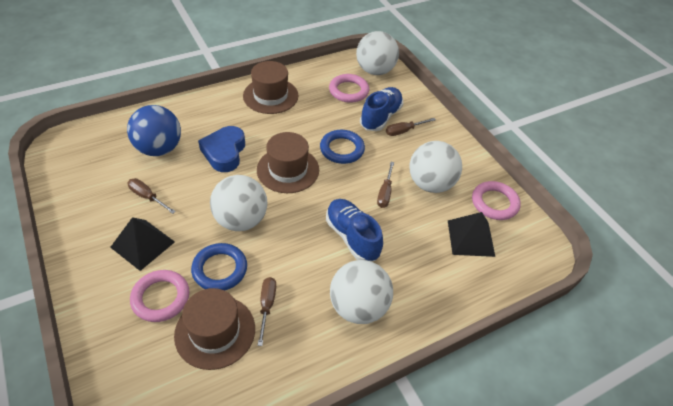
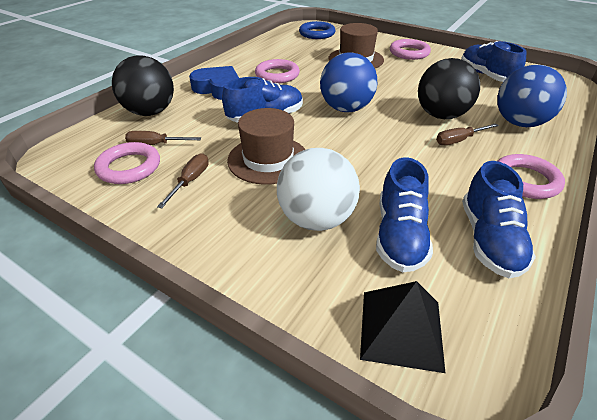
black ball: none = 0 -> [112,55,174,116] [418,58,480,119] = 2
black pyramid: [110,217,175,271] [448,212,495,257] = 2 -> [360,281,445,373] = 1
blue ball: [127,105,181,156] = 1 -> [320,52,377,112] [497,65,567,127] = 2
blue ring: [191,243,247,291] [320,130,365,164] = 2 -> [299,21,335,39] = 1
blue shoe: [326,199,383,261] [360,87,403,131] = 2 -> [222,77,303,123] [376,157,433,272] [461,41,527,82] [462,161,536,278] = 4
brown hat: [174,288,255,370] [243,61,298,114] [257,132,319,193] = 3 -> [227,108,306,185] [329,23,384,68] = 2
brown screwdriver: [128,178,176,214] [258,277,276,346] [377,162,394,208] [386,118,436,136] = 4 -> [125,131,201,145] [157,153,209,208] [436,123,499,145] = 3
pink ring: [130,270,190,322] [329,74,369,103] [472,181,521,220] = 3 -> [94,142,160,184] [255,59,300,83] [390,39,431,60] [498,154,565,199] = 4
white ball: [210,175,267,231] [330,260,393,324] [356,31,399,75] [409,141,462,193] = 4 -> [277,148,360,231] = 1

